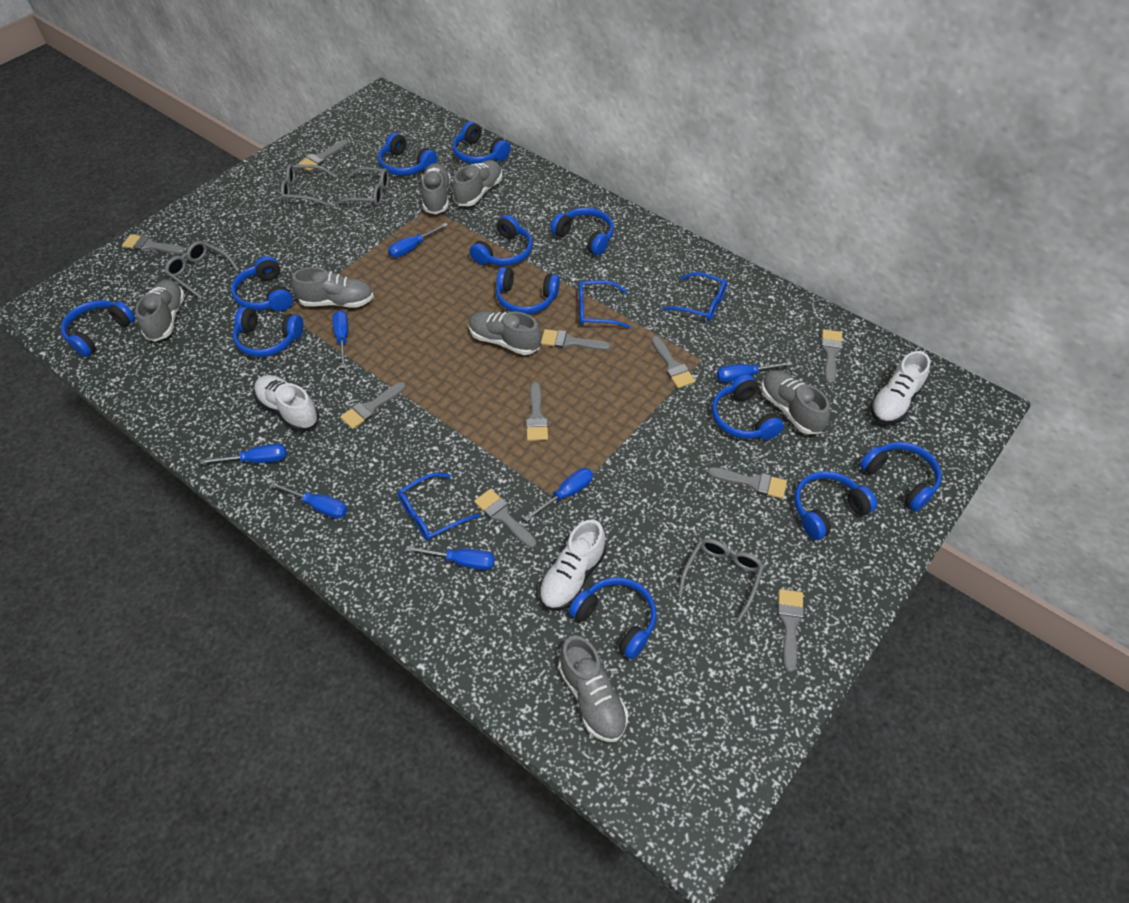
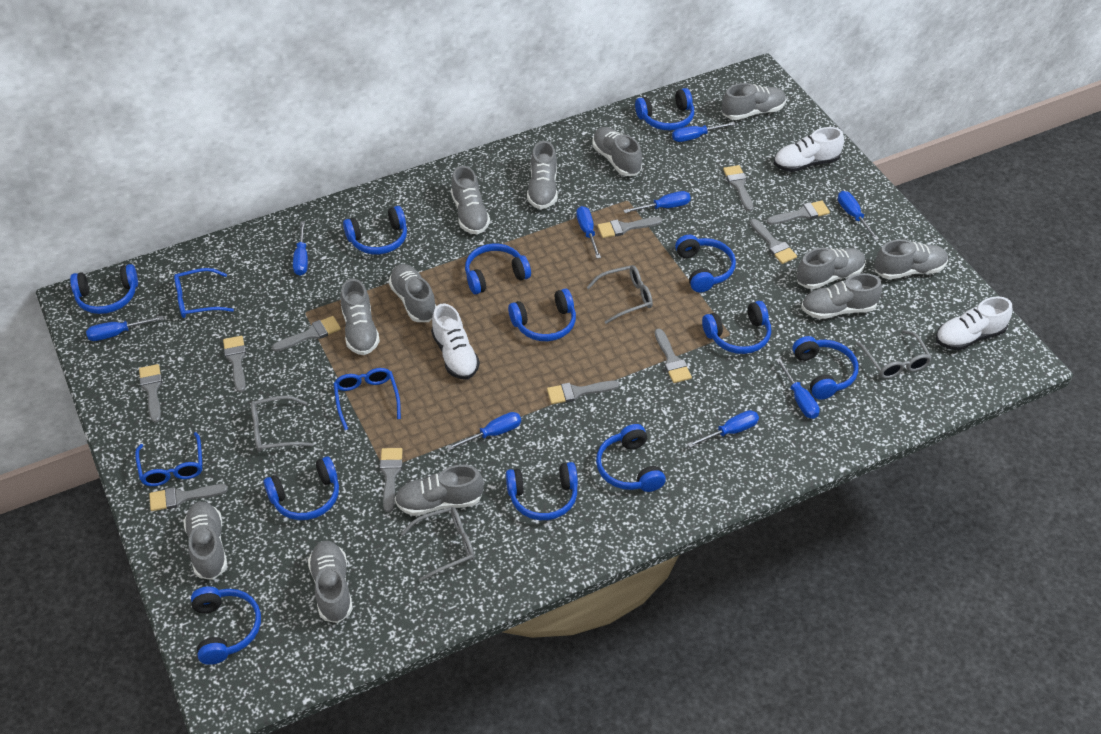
blue screwdriver: [200,444,287,464] [270,482,348,519] [332,310,348,368] [388,223,448,258] [405,546,495,570] [524,468,593,522] [716,361,792,382] = 7 -> [86,316,164,341] [293,221,308,276] [447,412,521,450] [576,206,601,259] [623,191,691,213] [672,122,736,142] [687,410,759,448] [776,358,820,419] [838,191,879,240] = 9
grey brush: [122,234,185,254] [298,139,348,171] [340,382,406,429] [474,489,537,548] [526,382,548,441] [541,329,611,350] [651,336,695,388] [708,467,787,499] [777,589,804,672] [821,329,843,384] = 10 -> [139,364,162,423] [149,484,228,511] [223,336,246,392] [272,316,341,351] [380,448,403,512] [547,381,619,404] [597,217,662,238] [655,329,692,383] [723,165,753,211] [750,219,797,264] [767,201,830,225] = 11
grey shoe: [135,280,185,342] [292,267,374,308] [421,163,451,214] [453,160,503,206] [468,311,541,355] [558,635,628,742] [761,370,830,434] = 7 -> [183,501,227,580] [308,541,353,623] [340,279,380,355] [389,264,436,322] [395,465,484,516] [451,166,490,234] [527,141,558,209] [592,127,642,176] [722,83,786,120] [797,248,866,289] [801,273,882,319] [875,239,948,280] = 12

